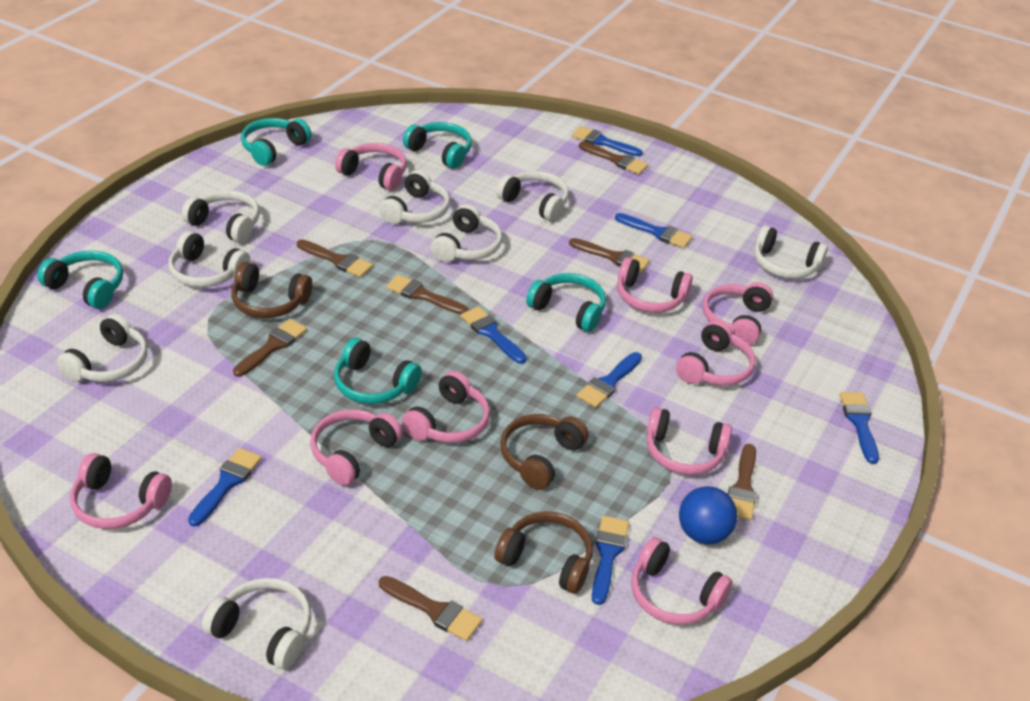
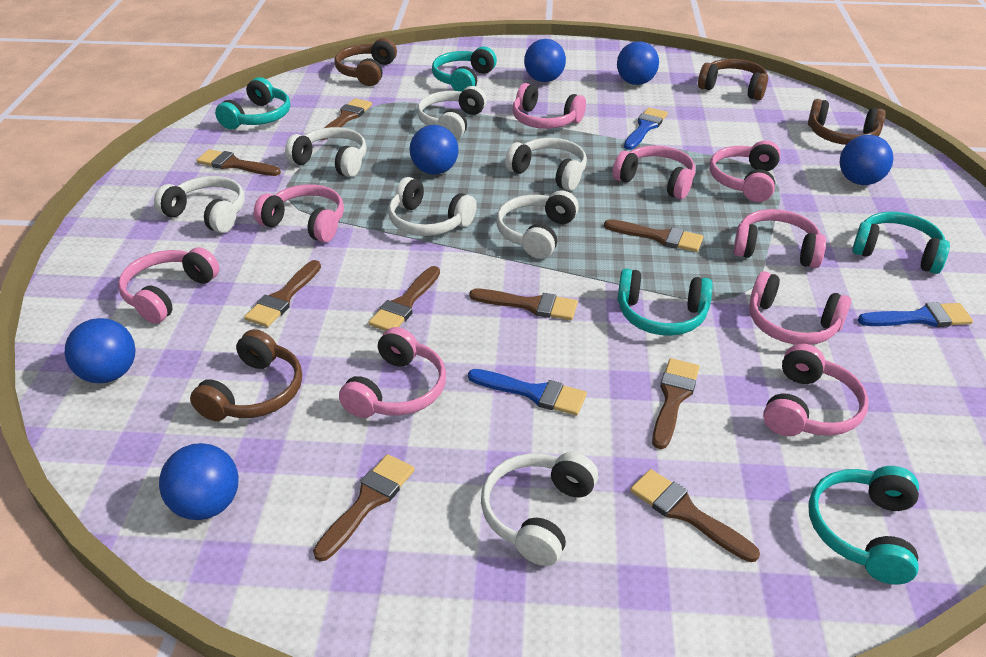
blue ball: [679,486,738,545] = 1 -> [65,318,136,383] [159,443,239,520] [410,125,459,175] [524,39,566,82] [617,41,659,85] [840,135,893,185] = 6
blue brush: [188,448,262,527] [460,306,527,364] [572,126,643,157] [577,352,642,408] [592,516,629,605] [615,213,693,248] [840,392,879,464] = 7 -> [468,369,587,416] [624,108,668,150] [858,302,973,327] = 3
brown brush: [233,319,307,377] [297,239,373,278] [379,576,482,641] [386,274,468,314] [569,238,650,273] [579,142,649,175] [728,444,757,520] = 7 -> [196,149,281,176] [244,260,321,327] [313,454,415,561] [322,98,372,140] [369,266,440,331] [469,289,578,320] [604,219,703,252] [630,469,760,562] [652,358,699,449] = 9
brown headphones: [231,262,312,318] [495,511,593,594] [500,414,589,490] = 3 -> [190,329,302,421] [334,38,397,86] [698,59,768,100] [808,99,886,145] = 4
white headphones: [57,314,148,382] [169,231,250,287] [182,190,259,243] [202,578,311,669] [379,170,450,224] [431,204,502,262] [497,171,569,221] [754,225,828,279] = 8 -> [154,176,245,233] [285,127,367,177] [388,177,477,236] [417,86,487,139] [481,452,598,566] [496,190,579,259] [505,138,587,191] = 7

